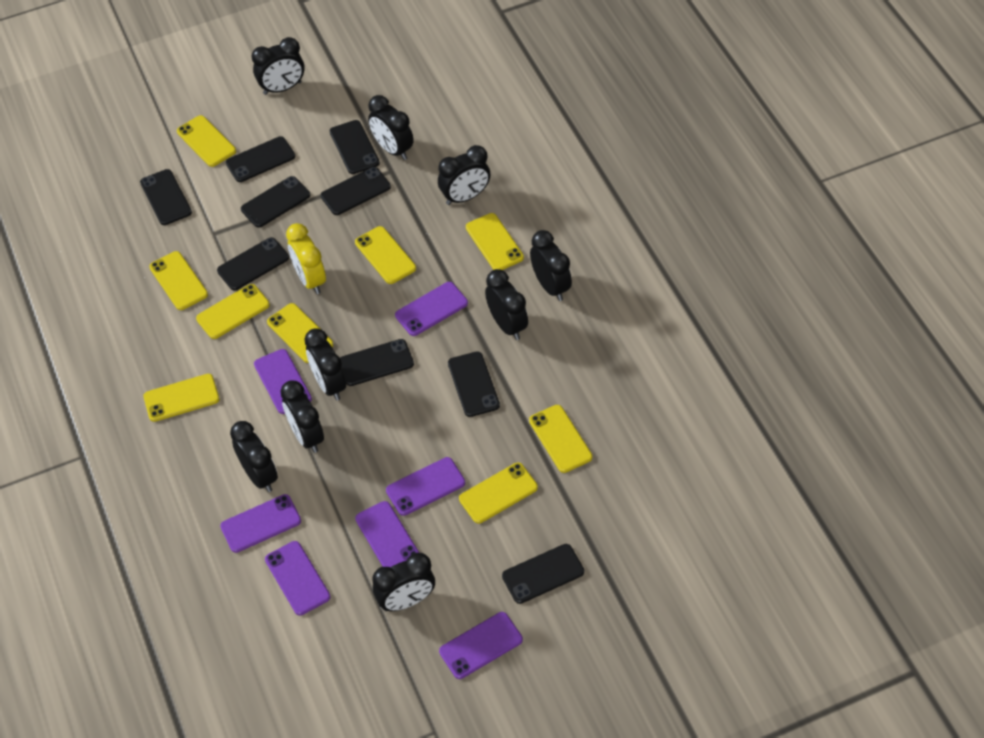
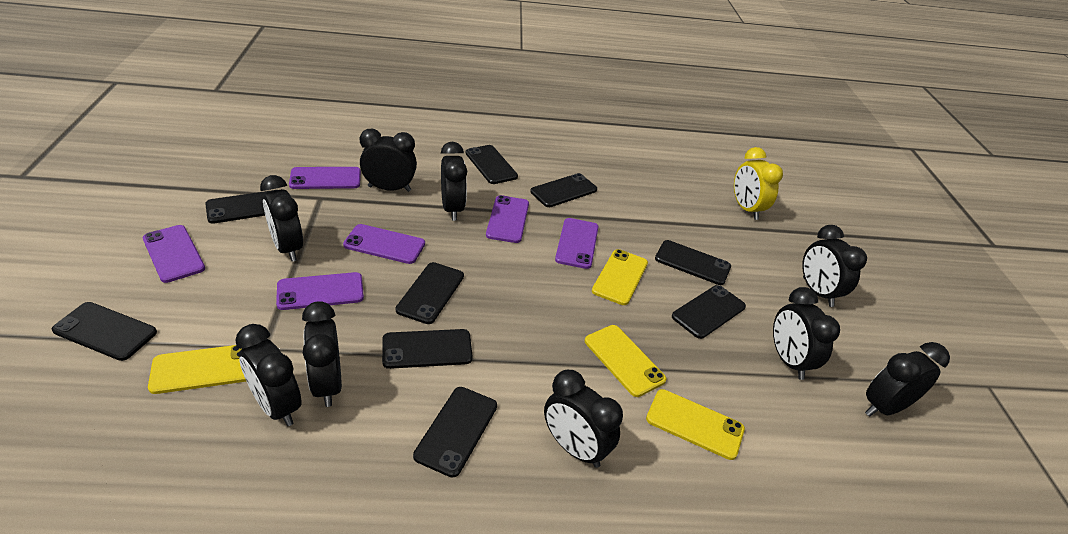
purple phone: [220,494,301,553] [254,349,312,414] [265,541,331,615] [355,501,419,567] [386,457,465,516] [395,282,468,336] [439,612,523,679] = 7 -> [143,225,205,283] [276,272,364,310] [289,167,361,189] [343,224,425,264] [486,195,529,243] [555,218,598,269] = 6
yellow phone: [143,374,220,422] [149,251,208,310] [177,115,236,167] [196,284,270,339] [267,303,333,363] [355,226,416,284] [459,463,538,524] [466,213,524,270] [529,405,593,473] = 9 -> [148,345,246,394] [585,325,667,397] [592,249,648,305] [646,389,745,460] = 4

